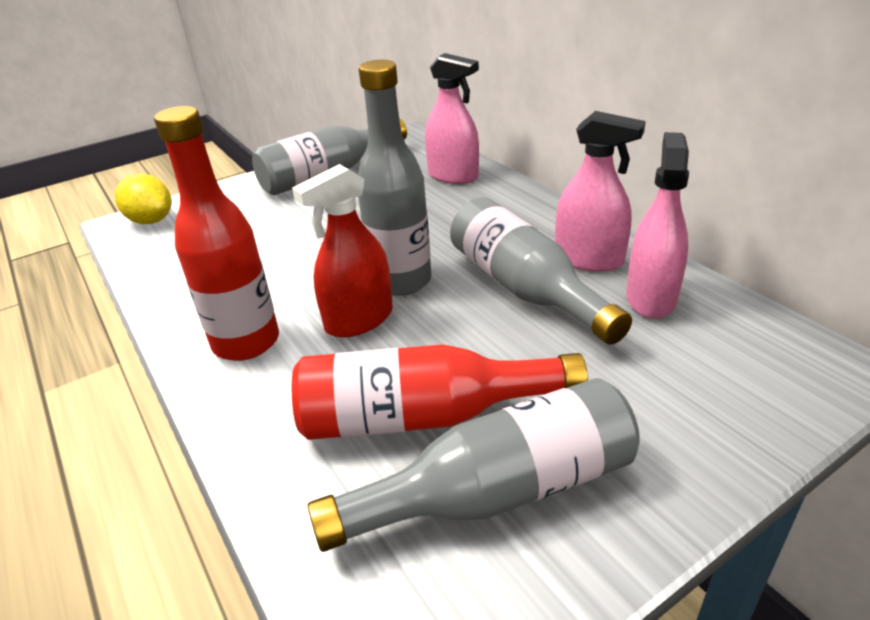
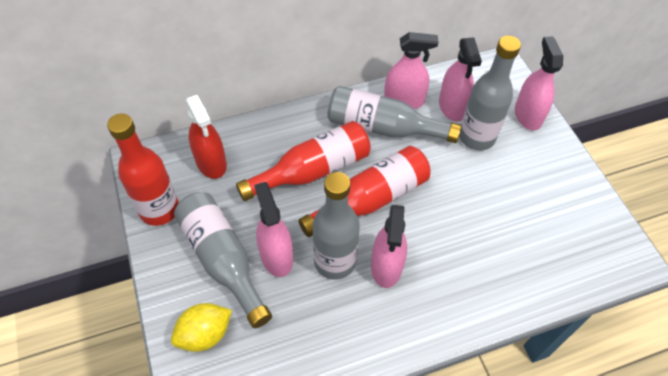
pink spray bottle: [425,53,479,184] [555,111,646,272] [626,132,689,319] = 3 -> [254,182,293,277] [371,205,407,288] [384,32,439,109] [439,37,482,122] [515,36,563,130] = 5
red bottle: [154,106,279,361] [292,344,588,440] = 2 -> [107,113,179,226] [236,121,371,201] [298,146,431,237] = 3

